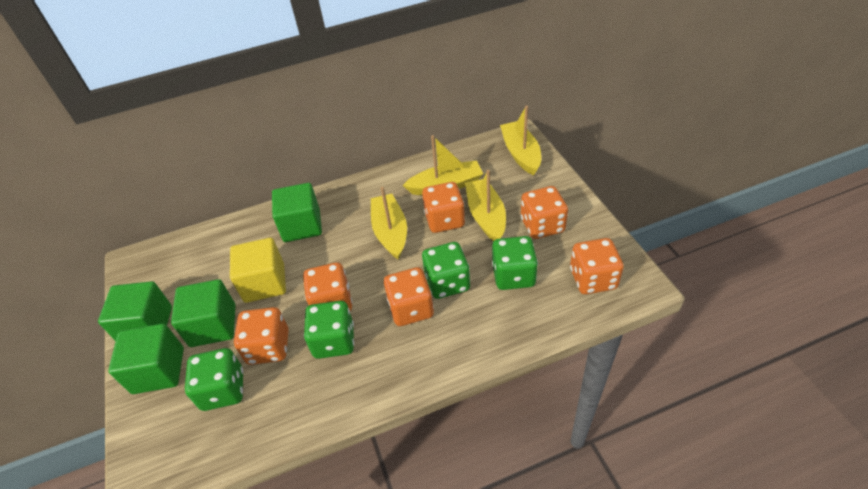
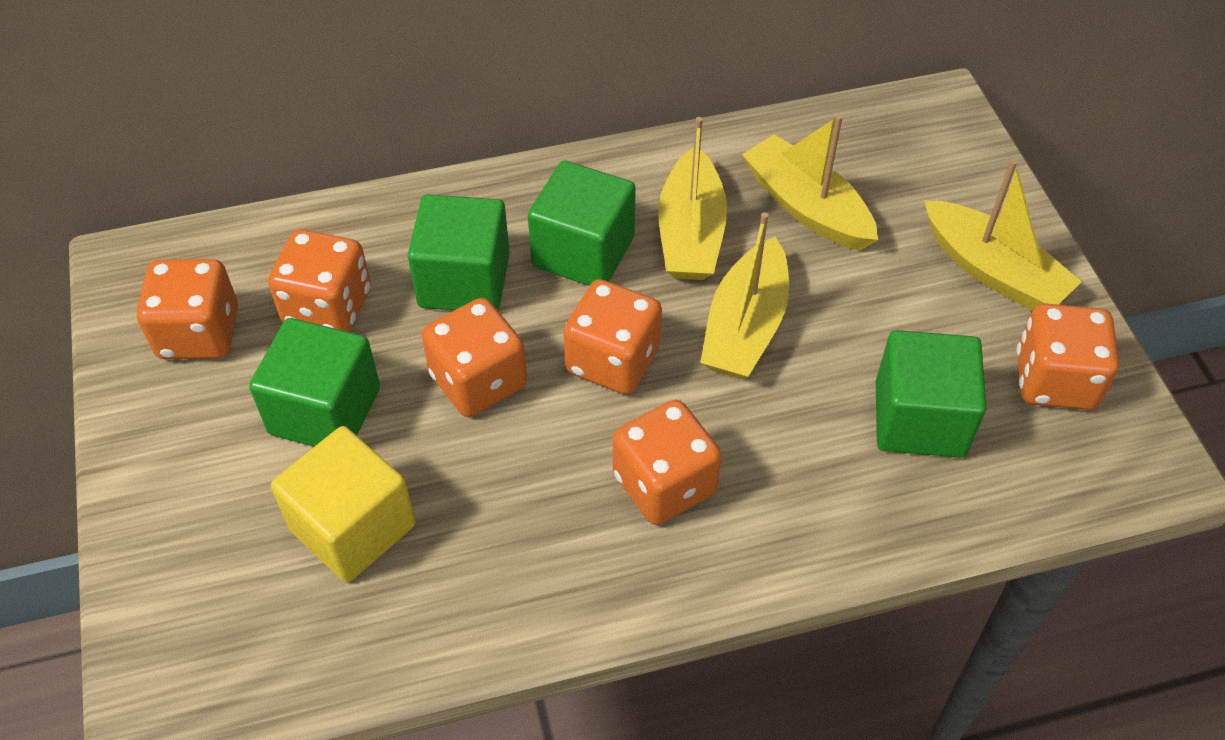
green dice: [185,348,243,411] [304,301,354,359] [422,242,470,299] [492,236,538,290] = 4 -> none = 0

